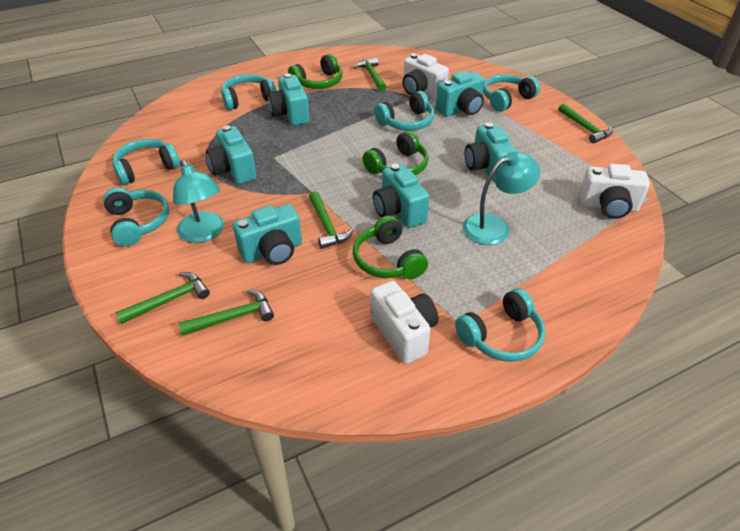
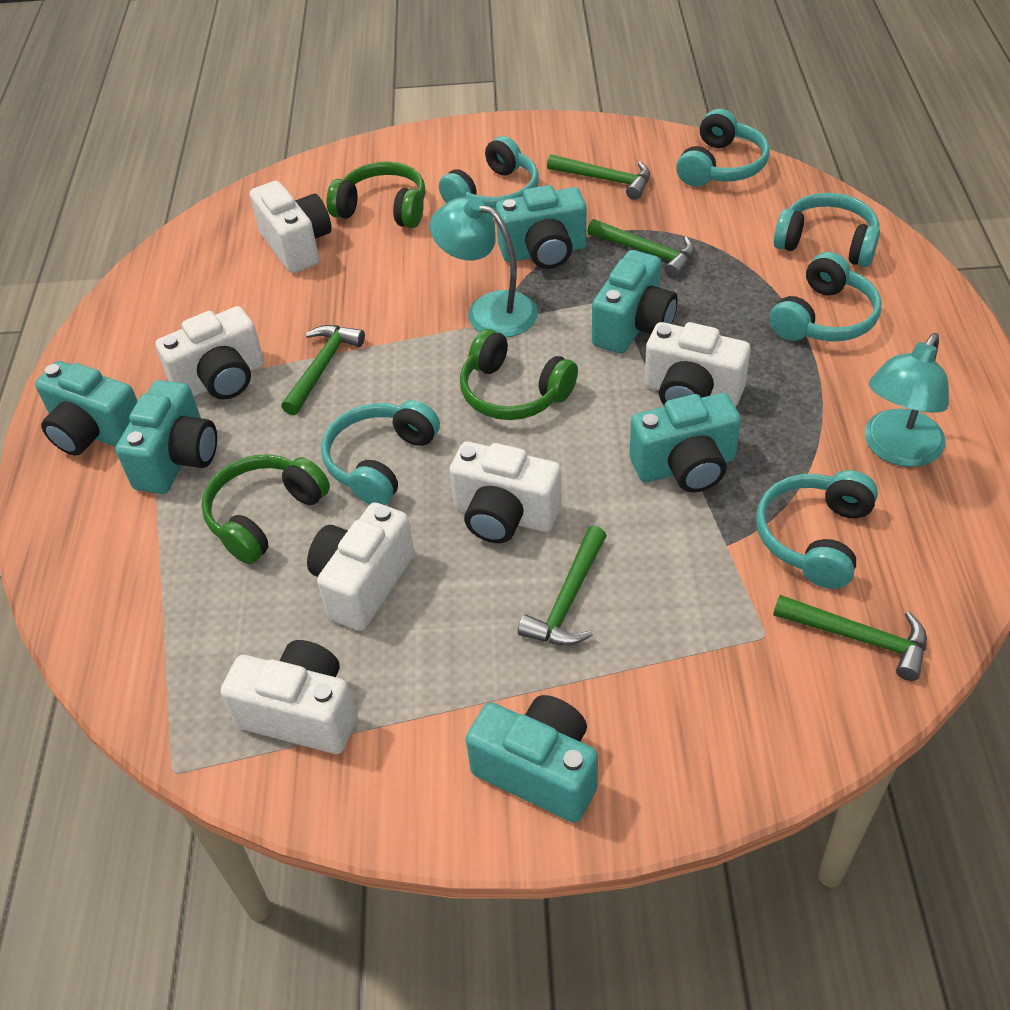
white camera: [371,281,438,364] [402,53,449,99] [579,164,650,219] = 3 -> [155,306,264,400] [221,640,357,754] [250,181,332,273] [307,502,414,631] [449,441,562,543] [644,322,750,407] = 6

